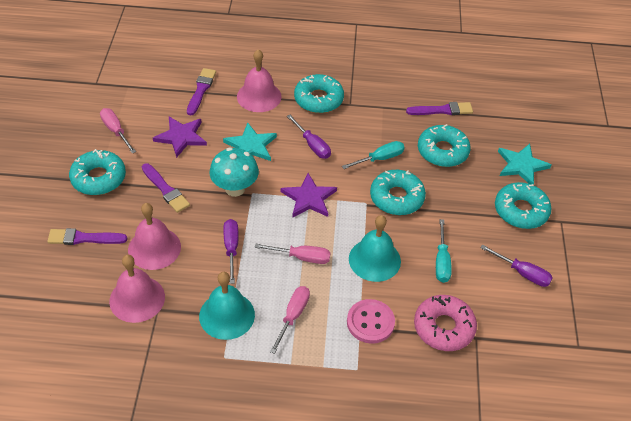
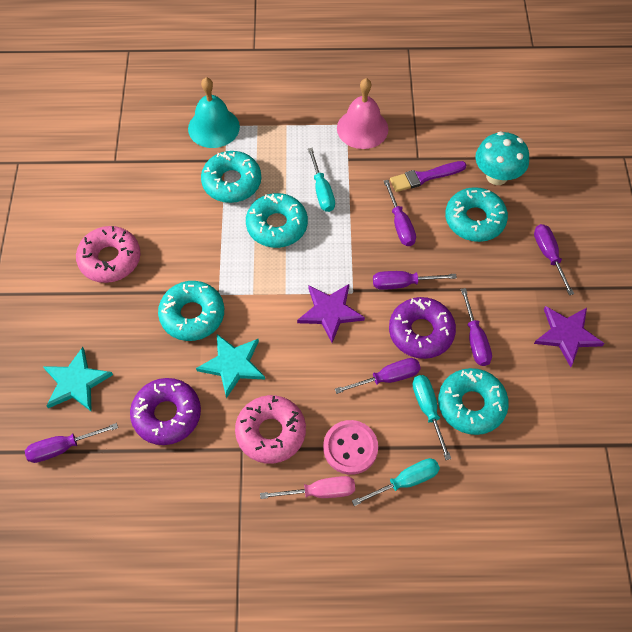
pink bell: [109,255,165,323] [128,203,181,270] [237,49,282,112] = 3 -> [337,78,388,149] = 1
pink donut: [414,295,477,351] = 1 -> [76,226,141,283] [235,395,306,464] = 2
pink screwdriver: [100,108,136,154] [254,244,331,264] [270,286,310,354] = 3 -> [260,476,355,499] = 1
purple brush: [47,228,127,245] [142,163,190,213] [187,68,216,115] [406,102,473,115] = 4 -> [390,161,466,192] = 1
purple donut: none = 0 -> [130,378,201,445] [389,297,456,359] = 2
purple screwdriver: [223,219,239,284] [287,115,331,159] [480,245,553,287] = 3 -> [25,423,118,463] [335,358,421,394] [373,271,457,290] [384,180,416,246] [461,288,492,366] [534,224,574,295] = 6
turquoise bell: [199,272,255,340] [349,215,401,282] = 2 -> [188,77,240,148] = 1
turquoise screwdriver: [342,141,405,169] [436,219,452,283] = 2 -> [308,148,335,212] [352,458,440,506] [413,375,451,460] = 3

